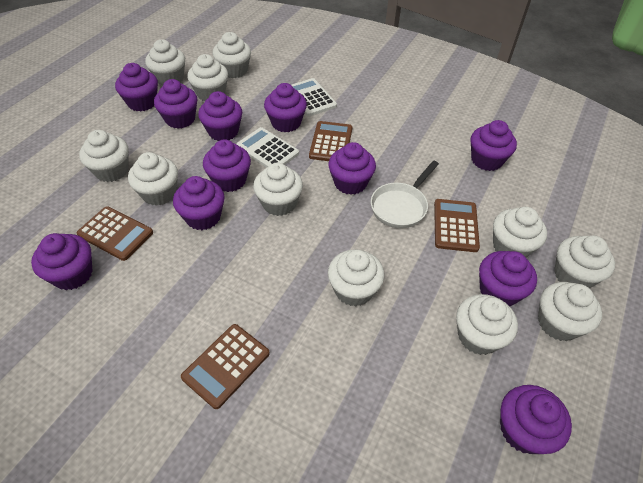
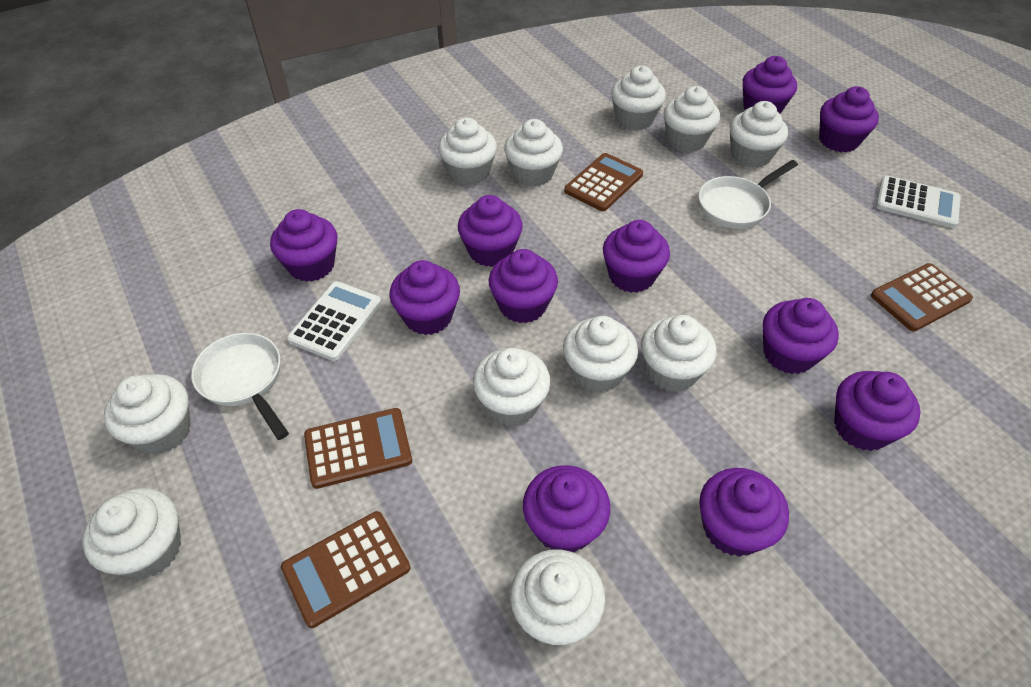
white pan: [371,161,439,229] = 1 -> [191,333,289,440] [698,160,798,229] = 2

